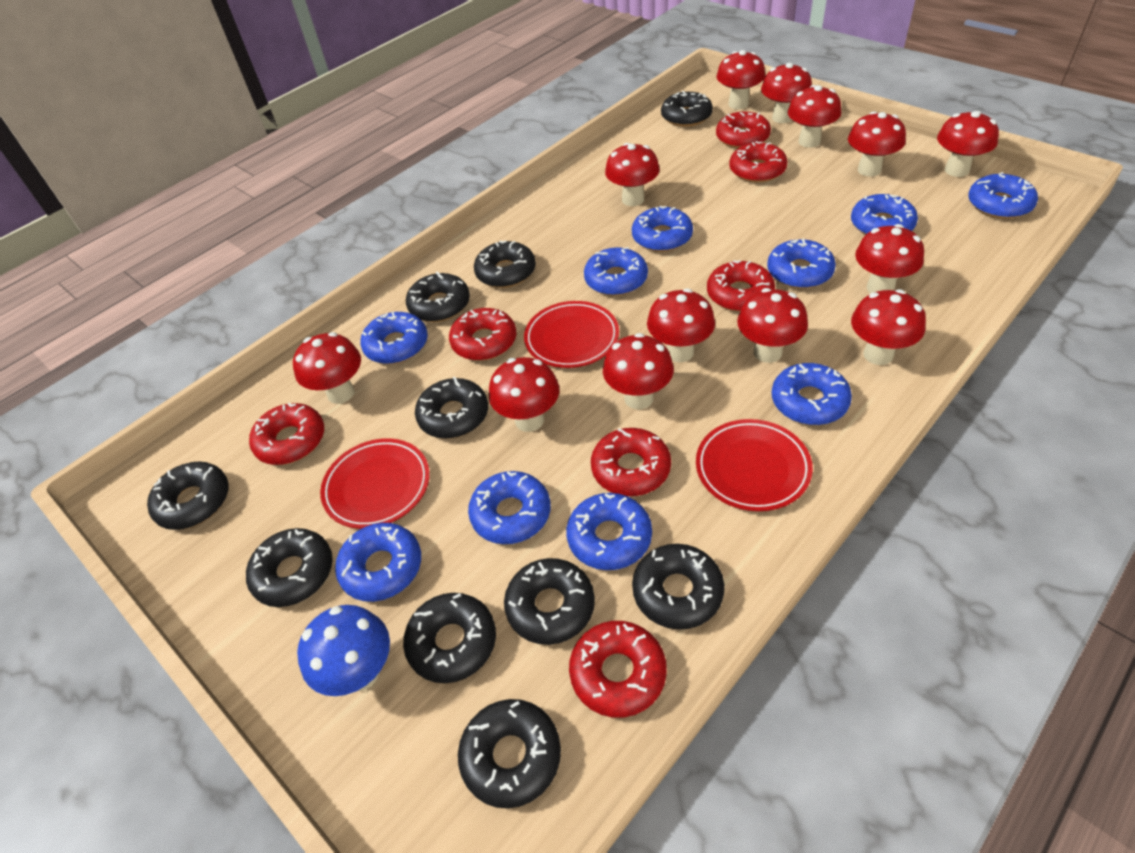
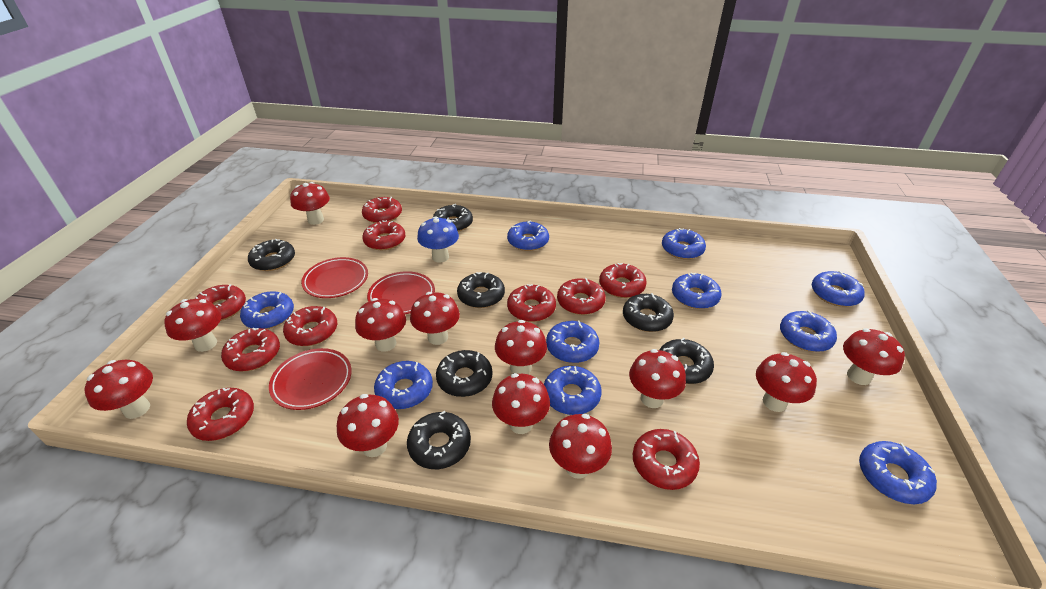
black donut: [147,461,229,530] [246,528,333,607] [403,593,496,683] [406,272,470,322] [415,377,488,439] [458,699,561,809] [474,241,536,288] [504,558,595,645] [632,544,725,630] [661,91,713,127] = 10 -> [248,239,295,271] [407,411,471,469] [433,204,473,232] [436,350,493,397] [457,272,505,308] [623,293,674,332] [659,338,714,384] = 7
red donut: [249,403,324,465] [449,308,516,361] [569,621,667,718] [591,428,671,496] [707,260,775,312] [716,111,771,148] [729,141,788,183] = 7 -> [187,388,254,441] [195,284,246,321] [221,327,280,372] [283,306,337,346] [362,197,402,223] [362,220,405,250] [507,284,556,322] [557,278,606,315] [599,263,647,298] [633,429,700,490] = 10
red mushroom: [293,332,361,404] [489,357,559,432] [603,333,674,409] [605,143,660,206] [647,289,715,362] [716,50,765,109] [737,288,808,363] [761,63,812,123] [788,85,841,148] [848,111,906,177] [851,289,926,365] [855,224,924,293] [937,111,999,177] = 13 -> [84,360,153,419] [164,299,221,352] [290,182,330,225] [337,394,399,457] [355,298,406,352] [410,292,460,345] [492,373,550,434] [495,320,547,374] [549,414,612,479] [629,349,686,408] [756,352,817,412] [843,328,905,385] = 12

